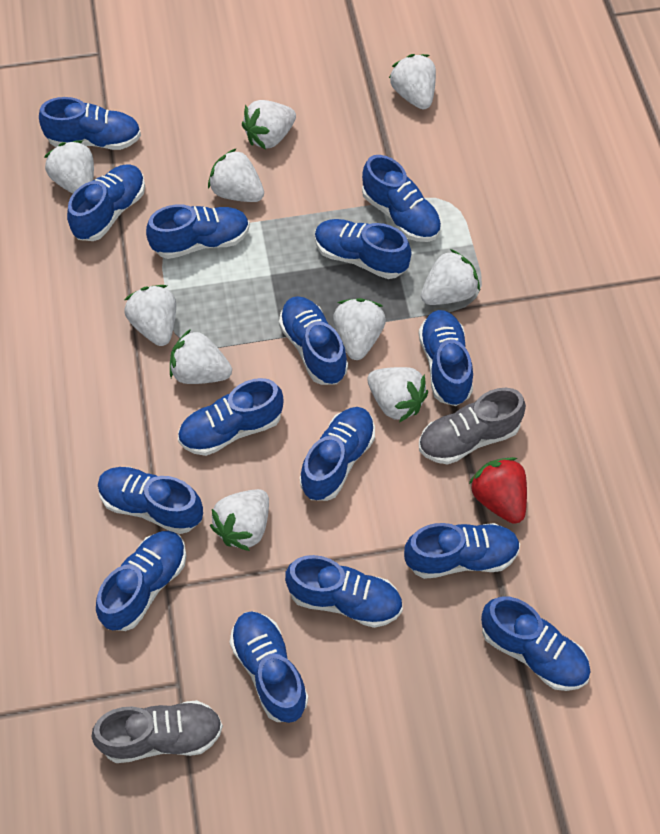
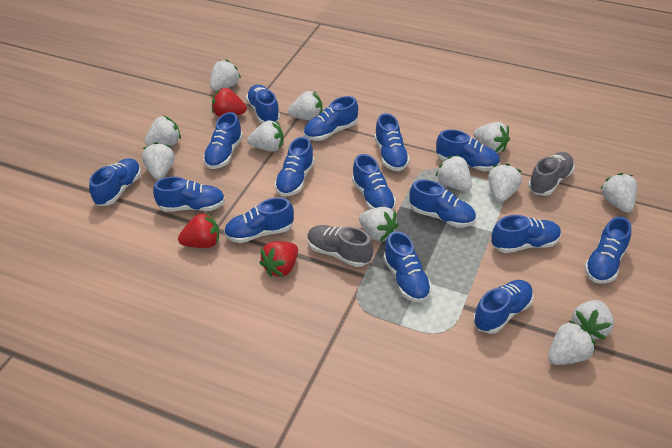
red strawberry: [469,457,527,524] = 1 -> [178,212,219,248] [212,88,247,117] [259,241,298,277] = 3
white strawberry: [44,140,94,194] [125,285,176,346] [170,329,232,384] [208,148,264,202] [210,489,269,551] [242,100,296,149] [333,298,386,360] [367,367,428,423] [389,54,436,109] [421,249,480,305] = 10 -> [142,142,175,180] [144,115,181,146] [210,59,241,90] [247,120,284,152] [288,91,323,121] [359,207,398,242] [435,155,472,191] [473,122,510,153] [488,164,522,202] [548,320,595,365] [572,300,614,340] [600,173,637,212] = 12

